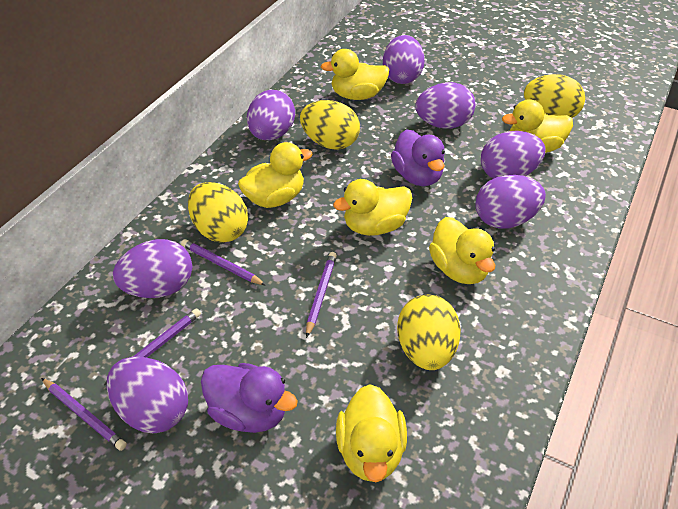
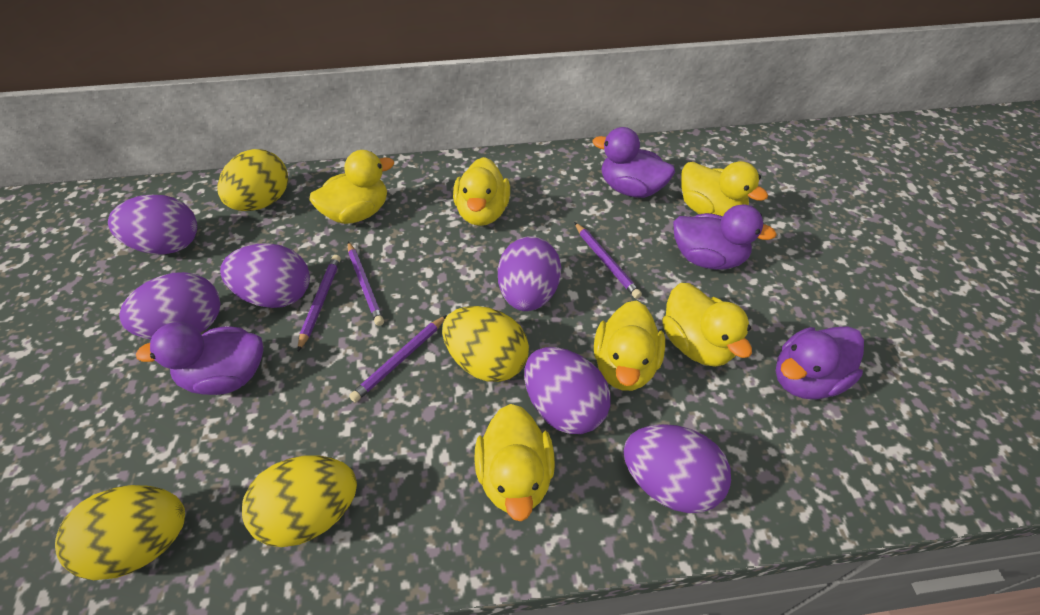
purple duck: [201,363,298,433] [391,129,445,186] = 2 -> [136,322,263,395] [592,127,675,198] [673,204,777,270] [776,326,864,400] = 4
purple egg: [107,357,188,433] [113,239,192,298] [247,90,295,140] [383,35,425,84] [415,82,476,129] [475,175,546,229] [481,131,545,179] = 7 -> [108,195,197,255] [119,272,220,340] [220,243,310,308] [498,237,561,311] [524,347,610,434] [624,424,731,513] = 6

